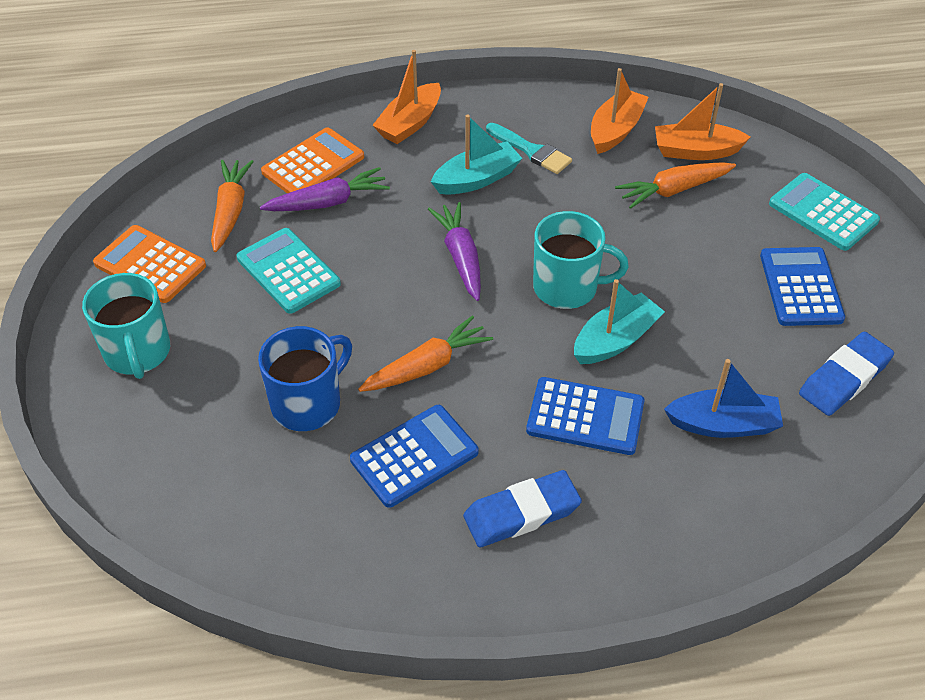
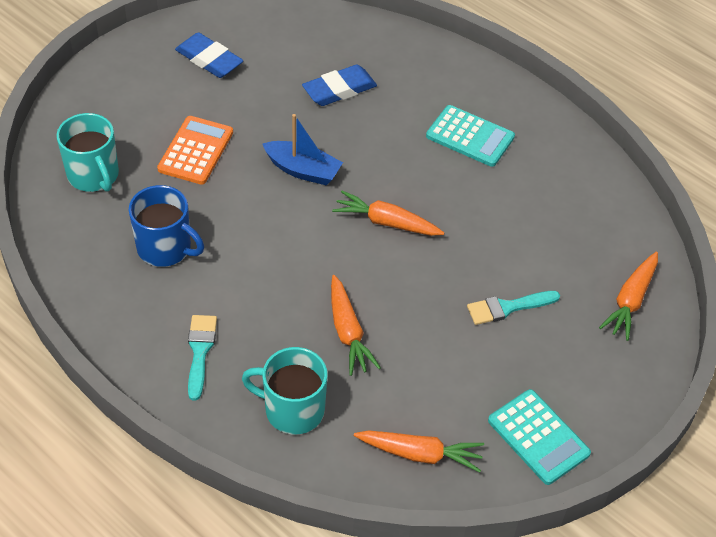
blue calculator: [350,405,479,508] [526,377,644,455] [760,247,845,326] = 3 -> none = 0
orange boat: [372,50,441,144] [591,68,649,154] [655,83,750,160] = 3 -> none = 0
orange calculator: [93,225,206,303] [261,127,364,193] = 2 -> [157,116,233,185] = 1
orange carrot: [211,160,254,252] [358,315,493,392] [615,162,736,209] = 3 -> [331,275,381,376] [332,191,444,236] [354,430,484,472] [599,252,658,341] = 4
purple carrot: [260,167,390,211] [428,202,481,301] = 2 -> none = 0
turquoise boat: [431,115,523,195] [574,279,665,364] = 2 -> none = 0
turquoise brush: [486,123,572,174] = 1 -> [188,315,217,401] [467,291,560,325] = 2

